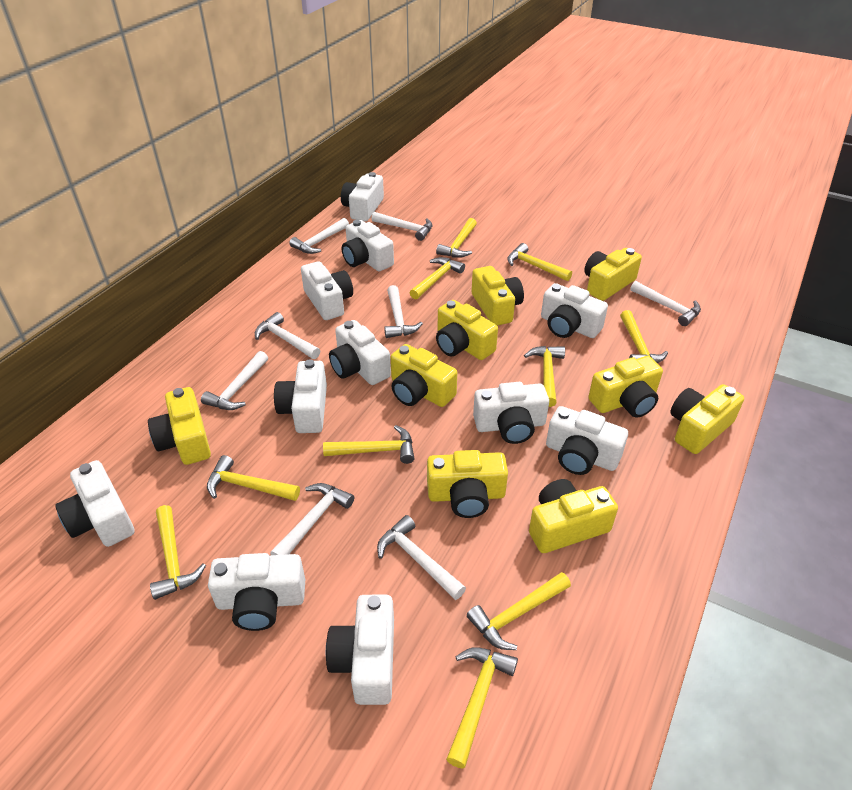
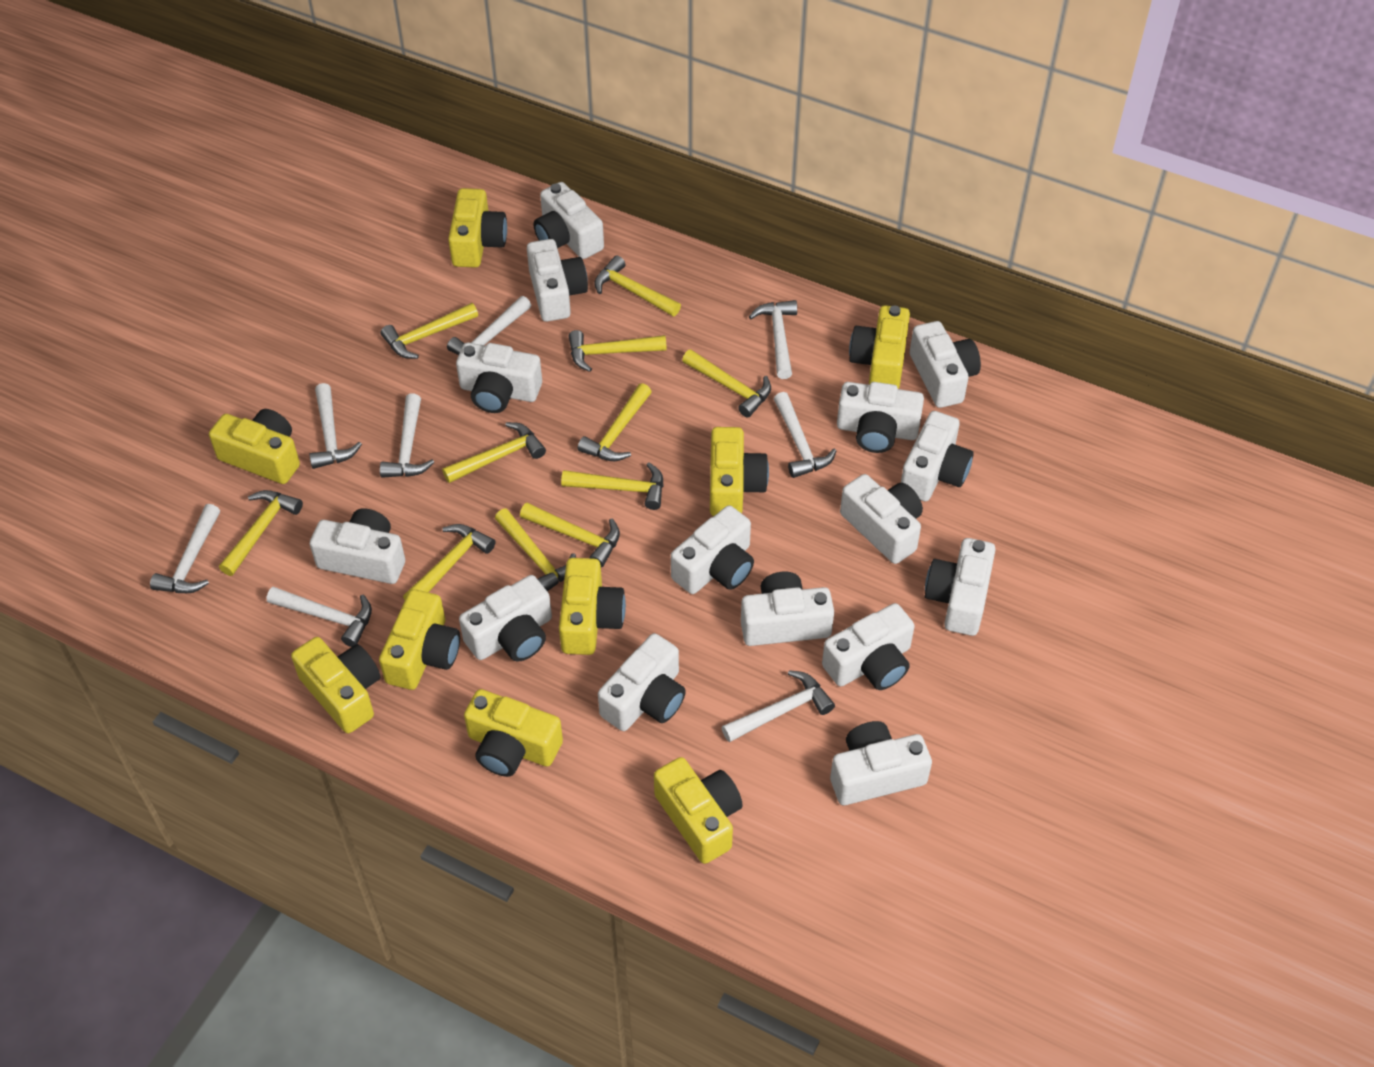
white camera: [56,460,135,547] [208,553,305,631] [274,359,327,433] [301,261,353,320] [326,595,394,705] [329,320,391,385] [341,172,384,221] [342,220,394,271] [473,382,549,444] [541,283,608,338] [546,406,628,475] = 11 -> [310,508,405,584] [456,342,542,413] [459,575,552,662] [527,239,588,322] [534,182,604,259] [598,633,686,731] [671,505,754,594] [741,571,834,646] [822,603,915,690] [830,721,932,805] [837,382,924,453] [840,474,923,564] [901,411,973,501] [910,321,981,408] [925,538,996,636] = 15
yellow hammer: [150,505,206,600] [207,455,300,501] [323,425,415,464] [410,257,465,300] [436,218,477,258] [446,647,518,768] [467,572,571,650] [507,243,572,281] [524,346,565,407] [620,310,668,363] = 10 -> [219,490,303,576] [381,303,478,359] [403,524,495,600] [442,422,546,483] [495,508,576,591] [520,503,620,567] [561,462,663,510] [568,330,667,372] [578,383,652,461] [594,256,681,317] [682,349,771,418] = 11

